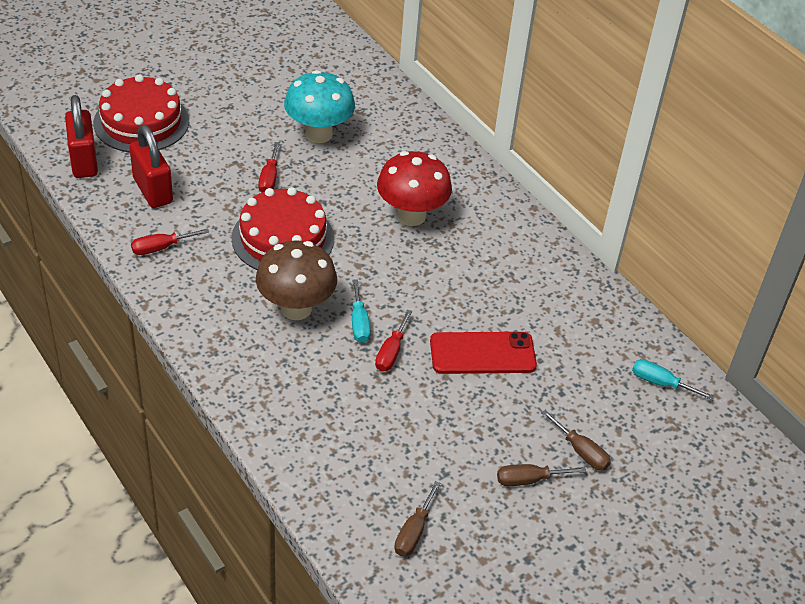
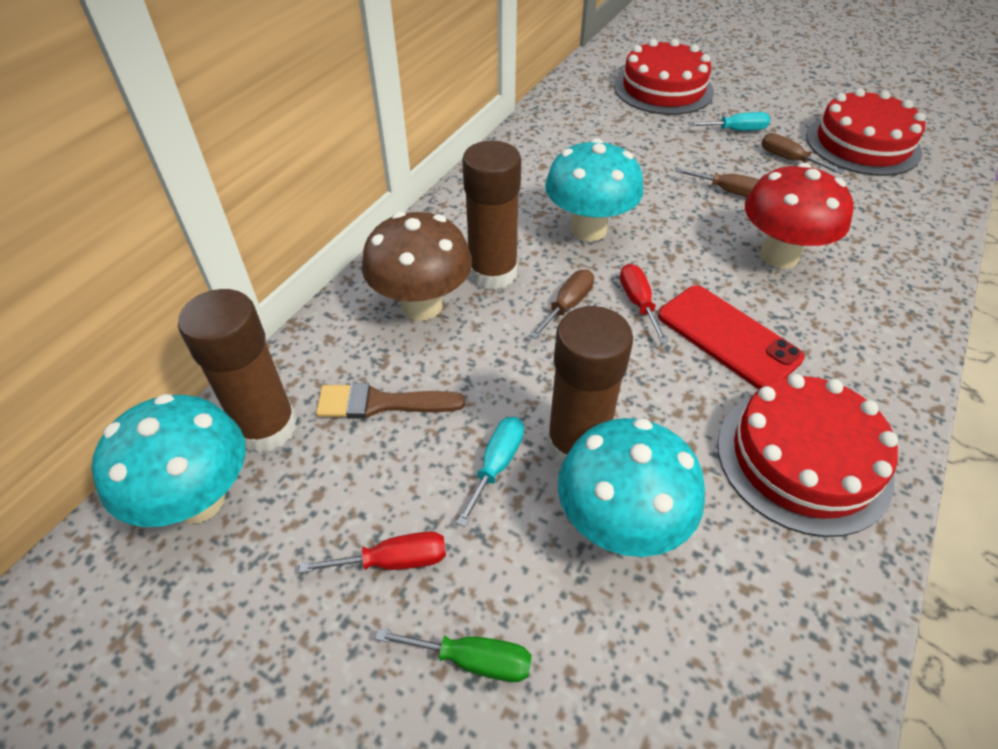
brown brush: none = 0 -> [316,383,465,419] = 1
brown glue stick: none = 0 -> [178,289,297,453] [462,140,521,290] [547,306,633,463] = 3
green screwdriver: none = 0 -> [375,629,532,682] = 1
red cake: [93,74,189,153] [232,187,334,270] = 2 -> [614,39,714,115] [717,374,898,537] [806,88,926,176] = 3
red padlock: [65,95,98,178] [129,124,173,208] = 2 -> none = 0
red screwdriver: [131,228,209,255] [258,142,280,192] [375,310,412,372] = 3 -> [300,531,446,573] [620,264,669,343] = 2
turquoise mushroom: [284,70,355,143] = 1 -> [92,394,246,527] [545,138,644,241] [558,418,705,557] = 3

